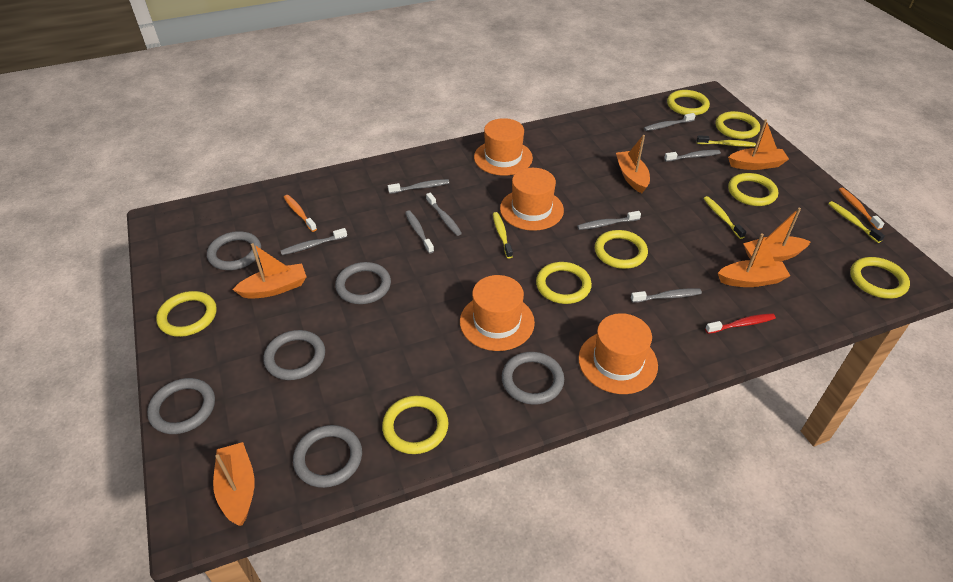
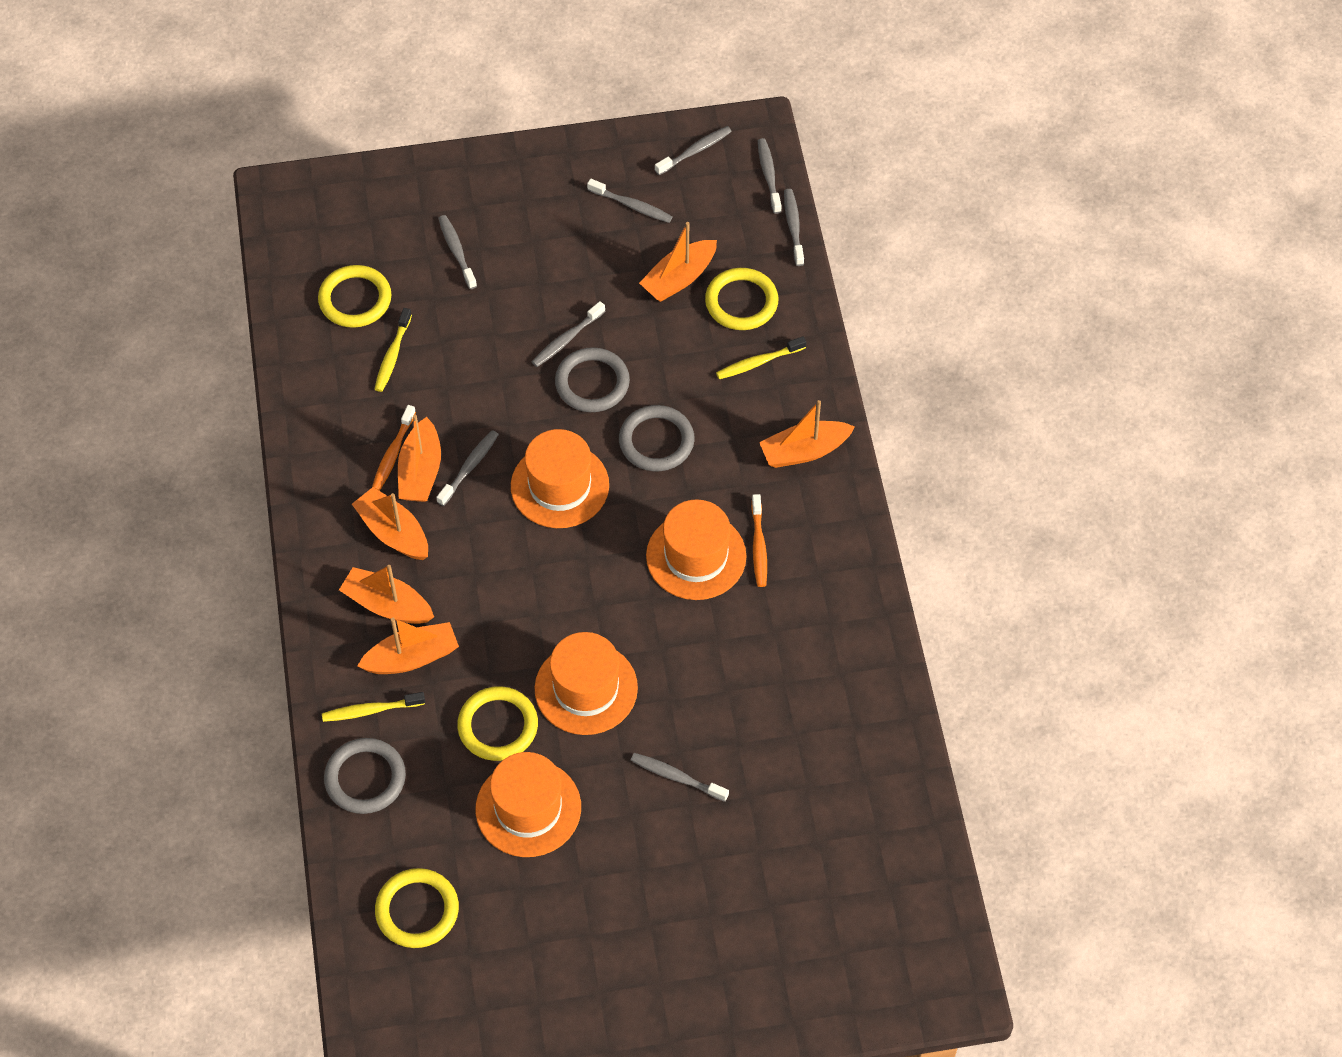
grey ring: [147,378,215,434] [207,231,261,270] [263,330,325,380] [293,425,362,488] [335,262,391,304] [502,352,564,405] = 6 -> [324,738,406,814] [555,347,630,412] [619,405,694,471] = 3
red toothbrush: [705,313,776,334] = 1 -> none = 0
yellow ring: [156,291,217,337] [382,396,449,454] [536,262,592,304] [595,230,648,269] [667,90,710,115] [715,111,760,139] [728,173,778,206] [850,257,910,299] = 8 -> [318,265,391,328] [375,868,459,948] [457,686,538,761] [705,268,778,330] = 4
yellow toothbrush: [493,212,513,258] [697,135,756,147] [703,196,746,239] [828,201,885,243] = 4 -> [322,692,425,722] [375,308,412,392] [716,336,806,379] = 3

